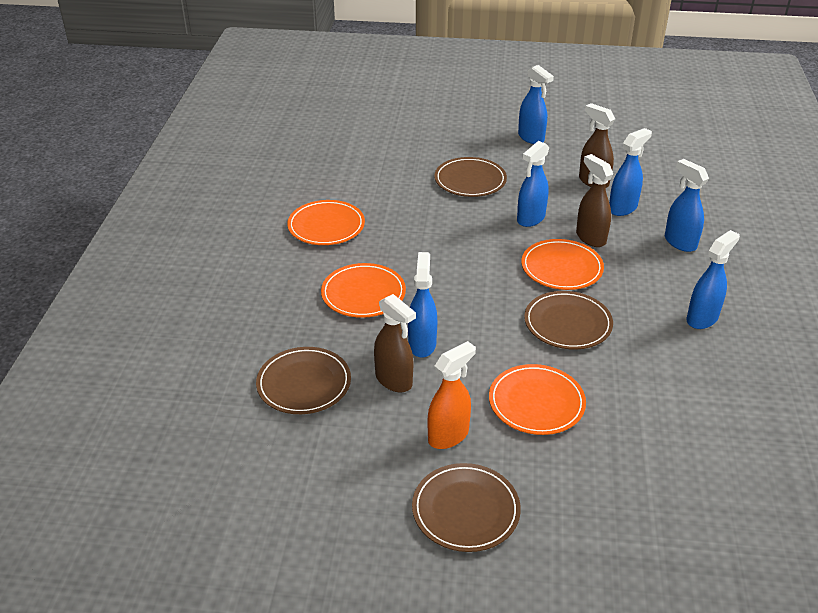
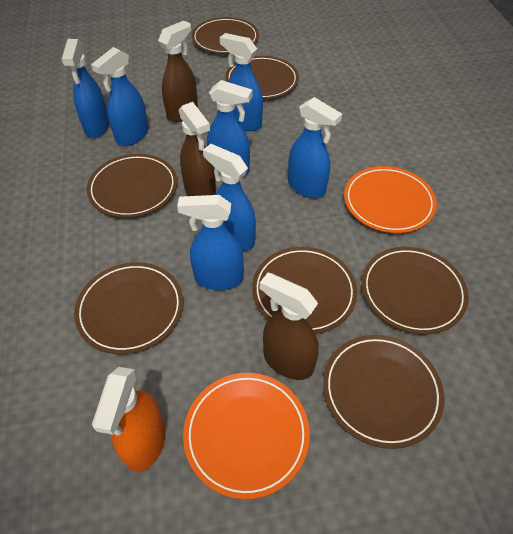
blue spray bottle: [408,252,437,358] [517,141,549,227] [518,65,554,144] [609,128,652,216] [665,159,709,252] [687,230,740,329] = 6 -> [61,39,109,138] [91,47,148,146] [177,195,244,290] [203,144,256,251] [207,80,252,176] [220,33,263,131] [288,97,342,198] = 7
brown plate: [256,347,351,414] [412,463,521,552] [434,157,507,197] [524,291,613,350] = 4 -> [74,262,183,354] [87,154,177,218] [192,17,259,54] [225,56,299,99] [252,247,357,334] [323,335,444,449] [362,247,469,334] = 7
orange plate: [287,200,365,245] [321,263,406,318] [489,364,586,435] [521,239,604,290] = 4 -> [183,373,310,499] [344,166,437,233] = 2

